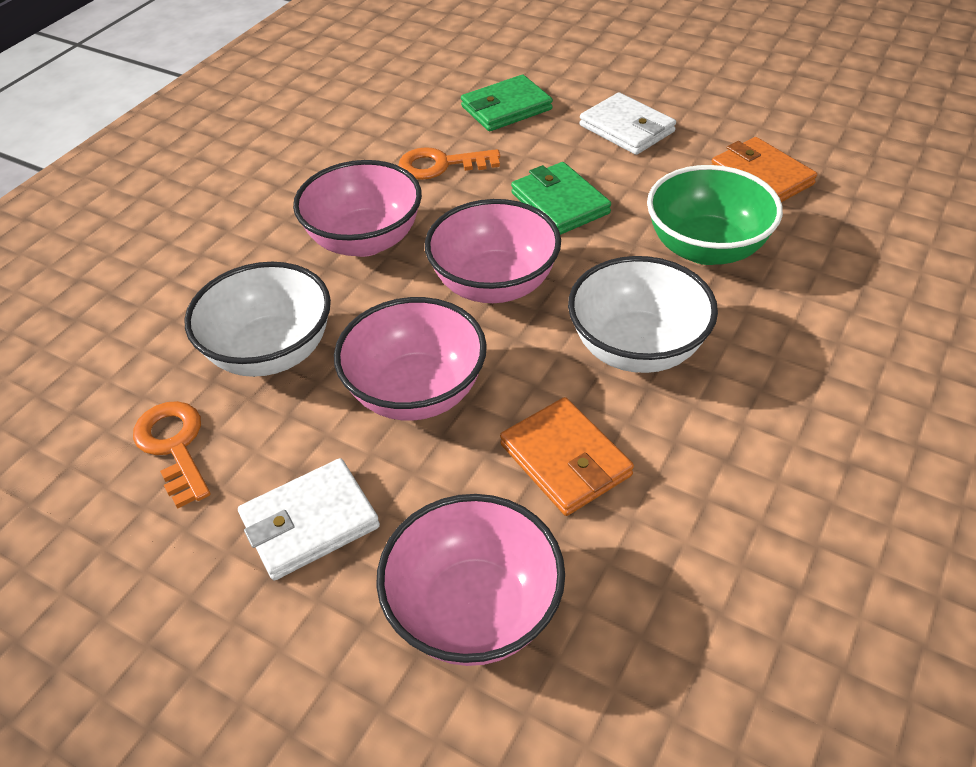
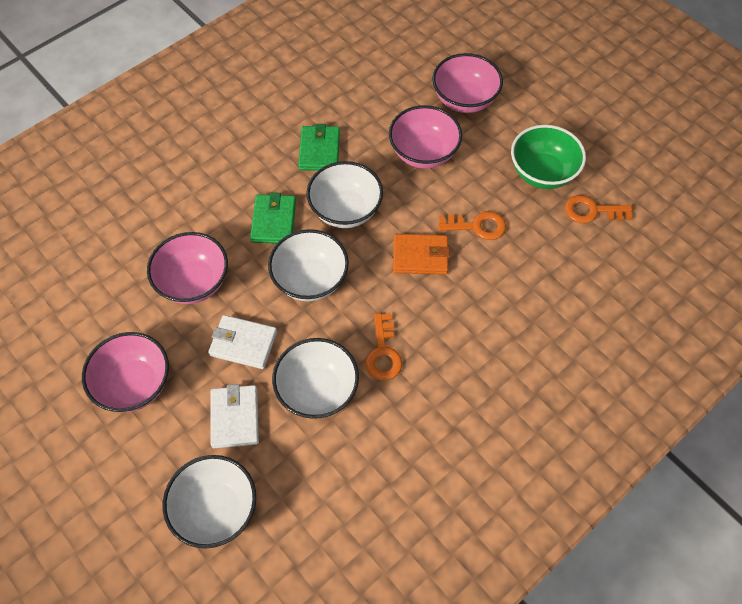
orange key: [133,401,211,509] [398,147,500,180] = 2 -> [365,313,402,381] [438,211,506,240] [565,195,632,223] = 3
orange wallet: [500,397,634,516] [712,137,817,202] = 2 -> [393,234,450,275] = 1
white bowl: [184,262,331,377] [568,256,718,373] = 2 -> [163,455,256,548] [268,229,349,301] [272,338,359,419] [306,161,383,228] = 4

